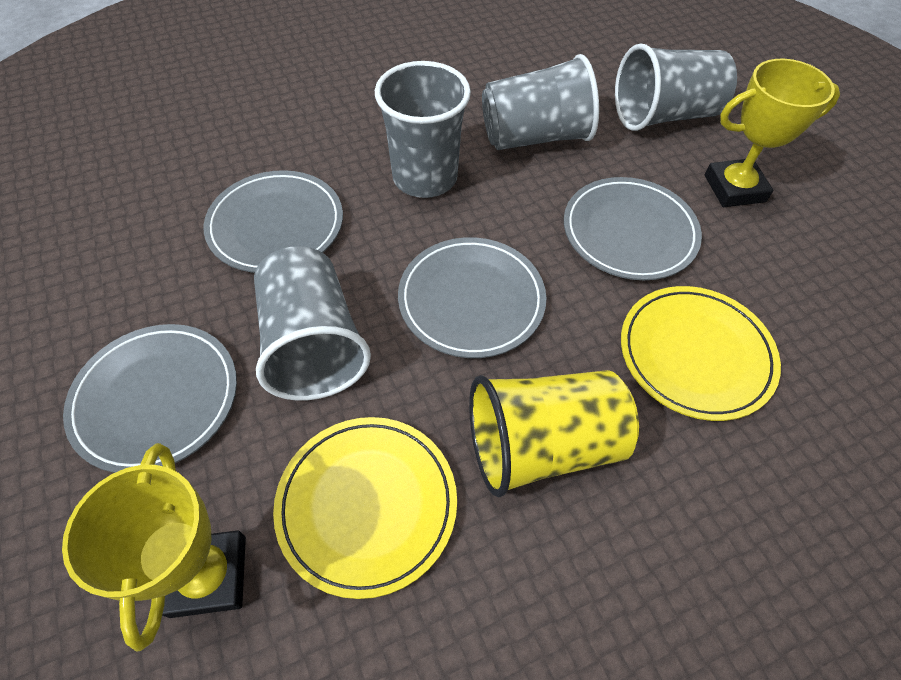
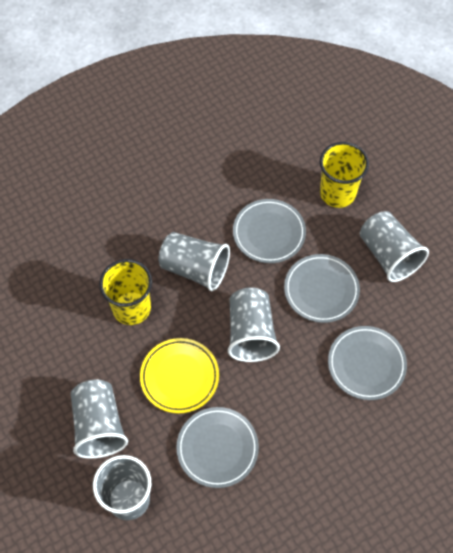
grey cup: [254,246,371,401] [375,61,471,198] [482,54,599,150] [615,43,737,131] = 4 -> [71,380,128,459] [93,455,151,520] [158,232,230,291] [228,287,280,362] [360,211,429,282] = 5
yellow cup: [469,370,639,497] = 1 -> [99,259,152,325] [320,142,369,208] = 2
yellow plate: [273,417,457,599] [621,286,781,421] = 2 -> [140,338,219,413] = 1
yellow trophy: [62,443,246,652] [705,59,840,207] = 2 -> none = 0

